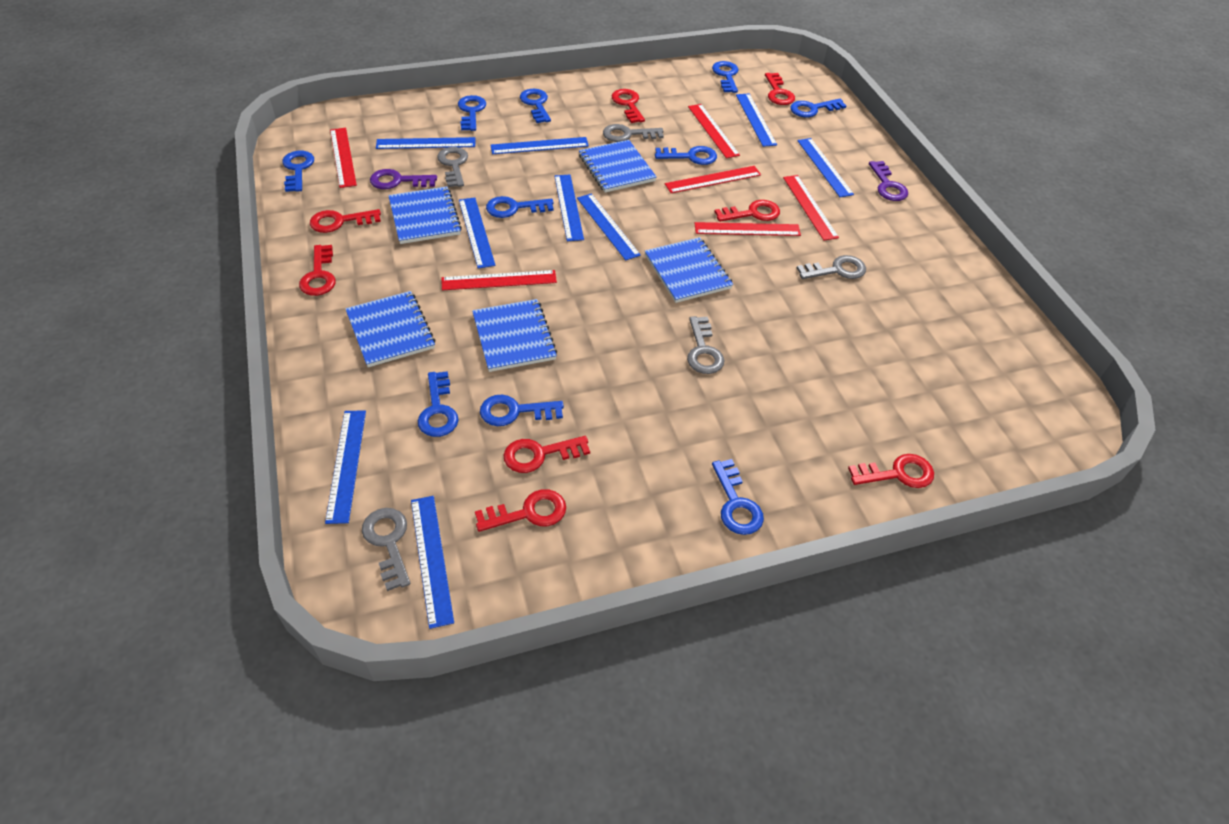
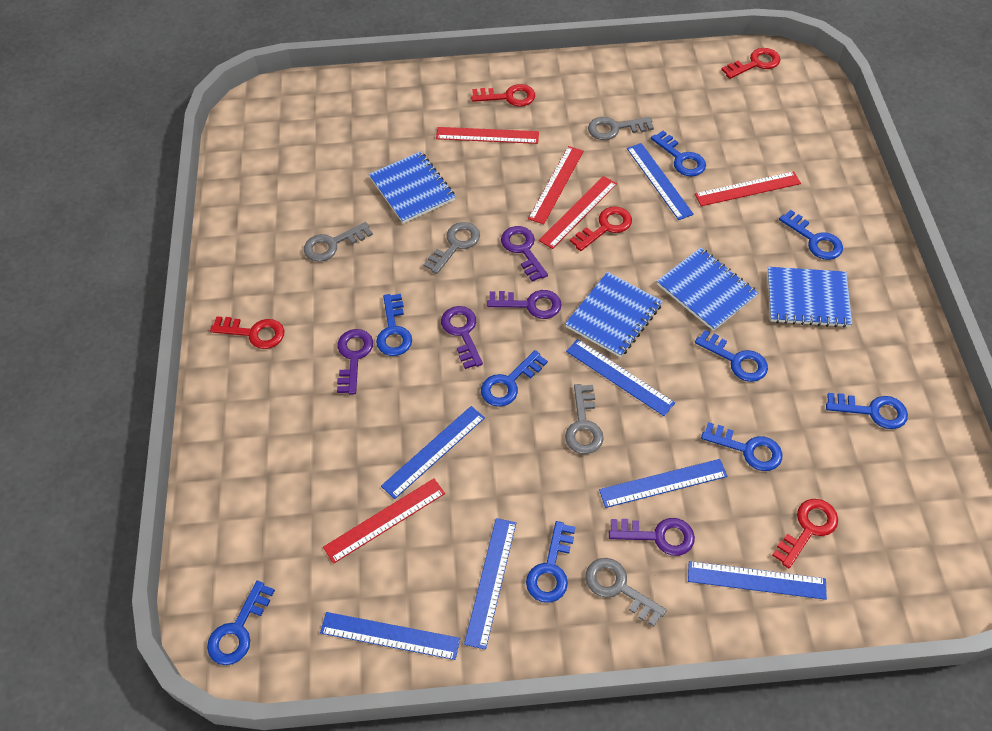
blue key: [282,151,314,192] [418,371,458,437] [458,95,486,131] [480,395,564,426] [486,196,554,218] [520,89,551,123] [655,146,717,165] [712,61,739,93] [712,459,764,535] [790,99,846,117] = 10 -> [207,581,275,665] [376,294,412,356] [481,350,548,407] [526,521,575,603] [651,131,706,177] [695,330,768,382] [701,422,782,471] [779,210,843,260] [826,393,908,429] = 9
blue notebook: [345,291,436,367] [388,186,462,244] [472,299,557,372] [579,140,657,192] [645,237,733,303] = 5 -> [369,151,456,223] [565,272,663,357] [657,248,758,331] [767,267,852,328] = 4
blue ruler: [325,410,366,524] [376,137,475,149] [411,496,454,629] [459,197,496,269] [490,137,589,154] [554,175,584,241] [577,193,641,261] [736,93,777,147] [797,138,854,197] = 9 -> [320,612,460,660] [381,406,485,499] [464,518,516,650] [566,339,675,416] [599,459,727,508] [627,143,694,220] [688,561,827,600] = 7
purple key: [370,169,437,189] [869,161,908,201] = 2 -> [337,329,373,394] [441,306,483,369] [487,290,562,319] [501,226,548,282] [609,518,695,556] = 5
red key: [299,245,336,296] [310,209,381,233] [475,489,566,532] [504,436,590,473] [612,89,645,123] [714,200,780,222] [765,73,795,105] [848,454,934,488] = 8 -> [210,316,284,349] [471,84,535,107] [570,207,632,251] [721,48,780,79] [772,499,838,568] = 5
red ruler: [330,128,357,188] [441,270,557,290] [665,166,761,193] [688,104,740,158] [695,222,801,236] [783,175,839,241] = 6 -> [323,479,445,564] [436,127,539,144] [528,146,584,224] [539,176,617,249] [695,171,801,206] = 5

